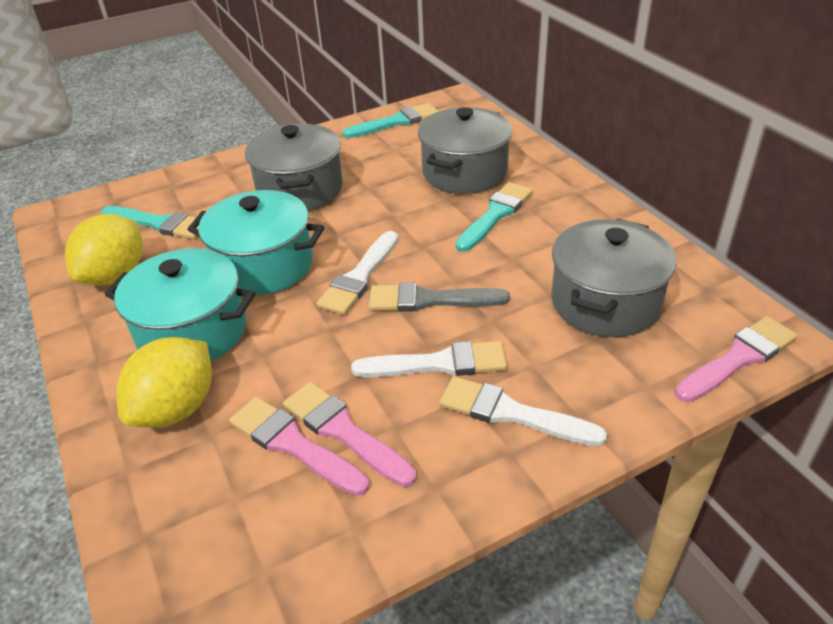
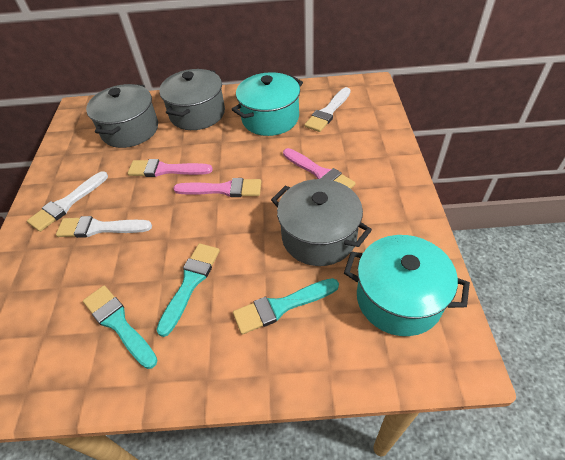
grey brush: [369,283,510,312] = 1 -> none = 0
yellow lemon: [65,214,143,285] [116,337,212,428] = 2 -> none = 0

